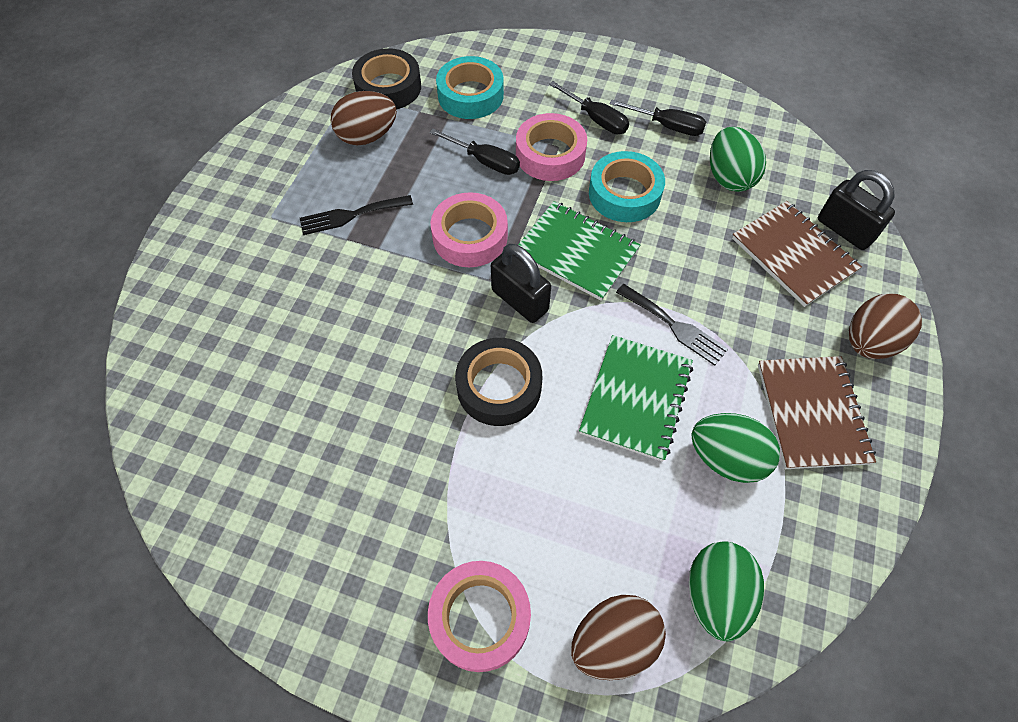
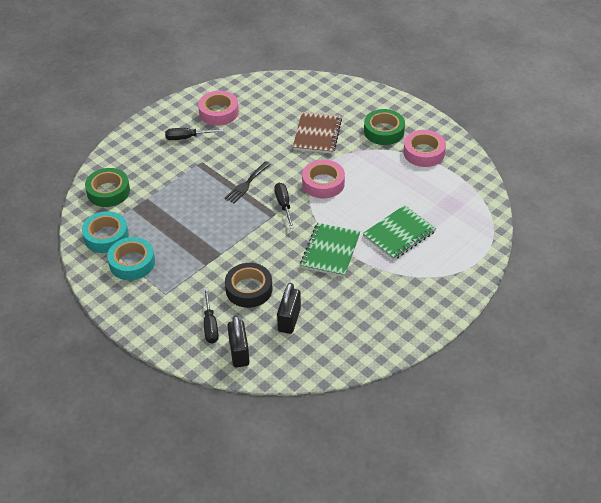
black fork: [300,195,413,235] [616,284,728,366] = 2 -> [224,161,271,204] = 1
black tape: [352,48,421,109] [455,338,542,426] = 2 -> [225,263,272,308] = 1
brown egg: [331,91,397,145] [571,595,666,680] [849,294,922,359] = 3 -> none = 0
brown notebook: [732,201,862,307] [758,356,876,469] = 2 -> [293,112,342,154] = 1
green egg: [689,541,764,641] [691,413,780,483] [710,127,766,192] = 3 -> none = 0
green tape: none = 0 -> [85,168,130,207] [364,109,405,145] = 2

